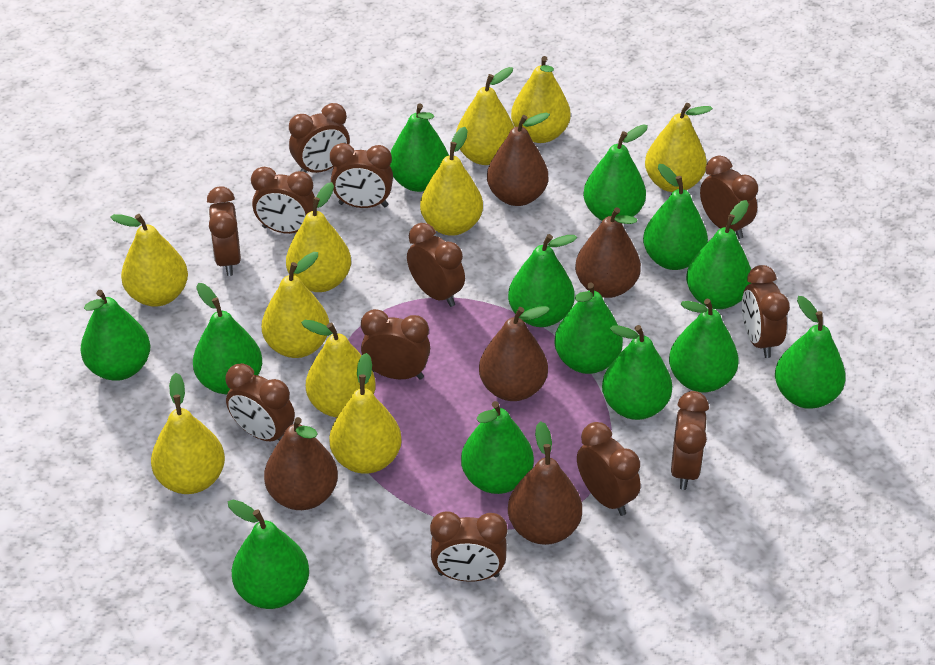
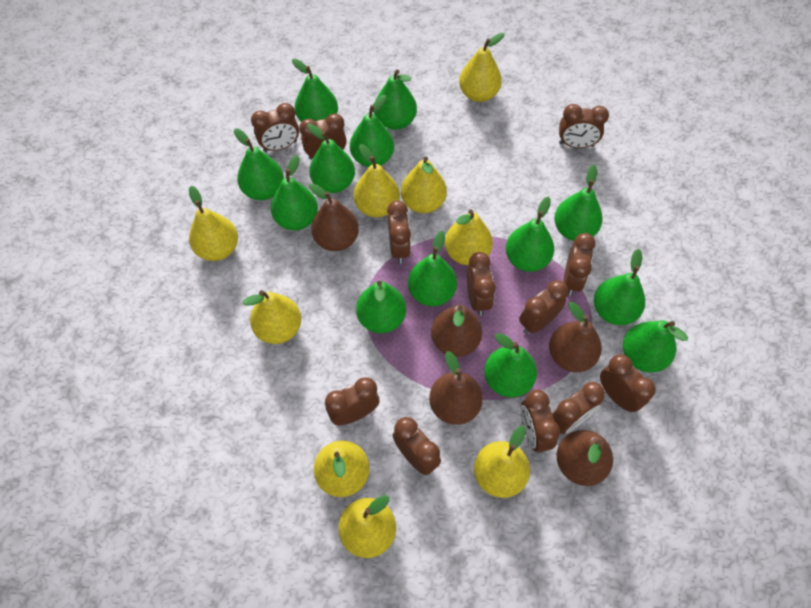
yellow pear: [111,214,188,307] [151,373,225,494] [262,252,329,358] [286,182,351,292] [301,320,376,418] [329,353,402,474] [420,127,483,236] [456,67,514,165] [511,56,570,143] [645,103,713,192] = 10 -> [189,186,238,261] [243,290,301,344] [314,441,370,497] [339,495,396,558] [354,144,400,217] [401,156,447,213] [445,210,493,265] [459,33,505,102] [474,426,530,498] = 9

